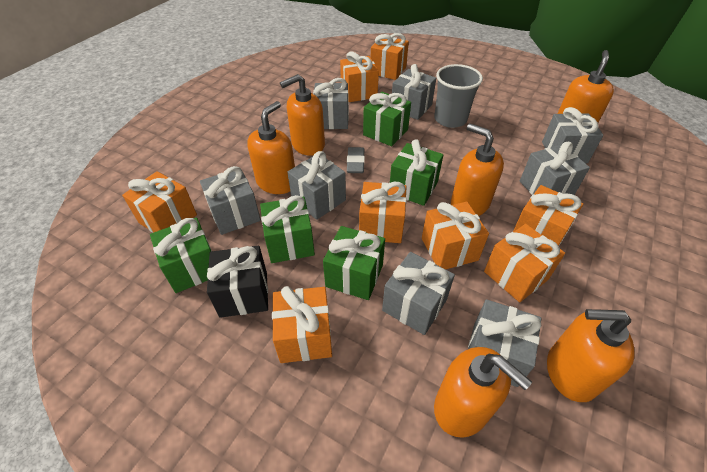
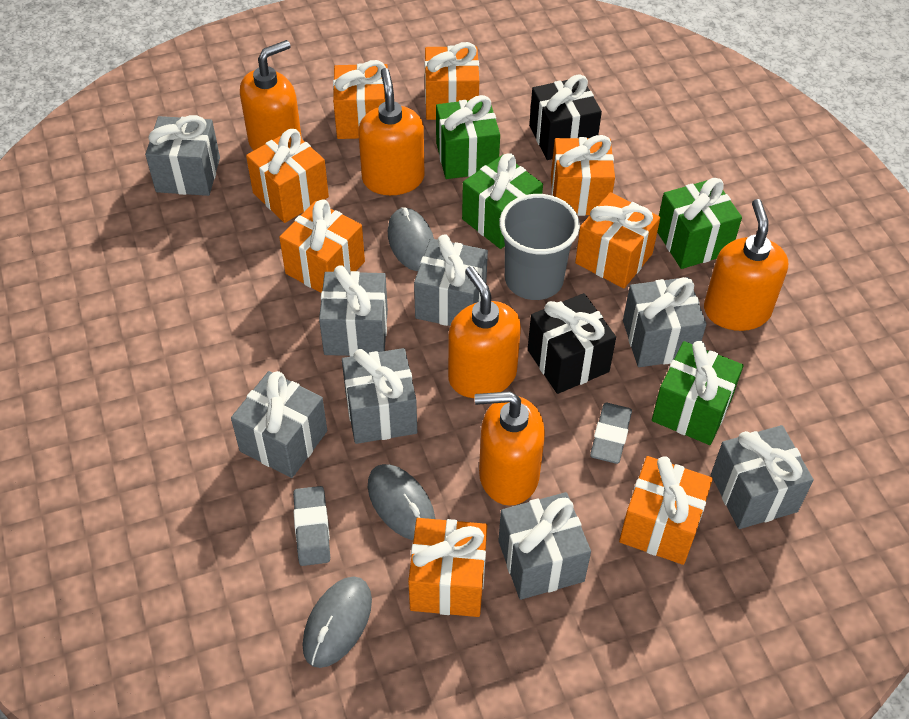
black gift: [207,246,268,318] = 1 -> [528,293,616,394] [529,74,602,160] = 2
green gift: [150,217,212,293] [260,195,315,263] [323,226,385,300] [363,92,411,146] [390,139,443,206] = 5 -> [436,95,500,179] [462,153,543,249] [652,341,743,445] [657,178,742,269] = 4
grey eraser: [347,147,365,173] = 1 -> [293,486,330,566] [590,403,632,464] = 2
grey mouse: none = 0 -> [302,576,372,668] [368,464,436,540] [388,207,434,271] = 3
orange soap dispenser: [247,101,295,194] [280,74,325,156] [434,347,532,438] [451,124,504,216] [547,309,634,402] [557,50,614,123] = 6 -> [240,40,302,151] [358,68,425,195] [448,266,521,398] [475,391,545,506] [704,199,788,331] = 5

